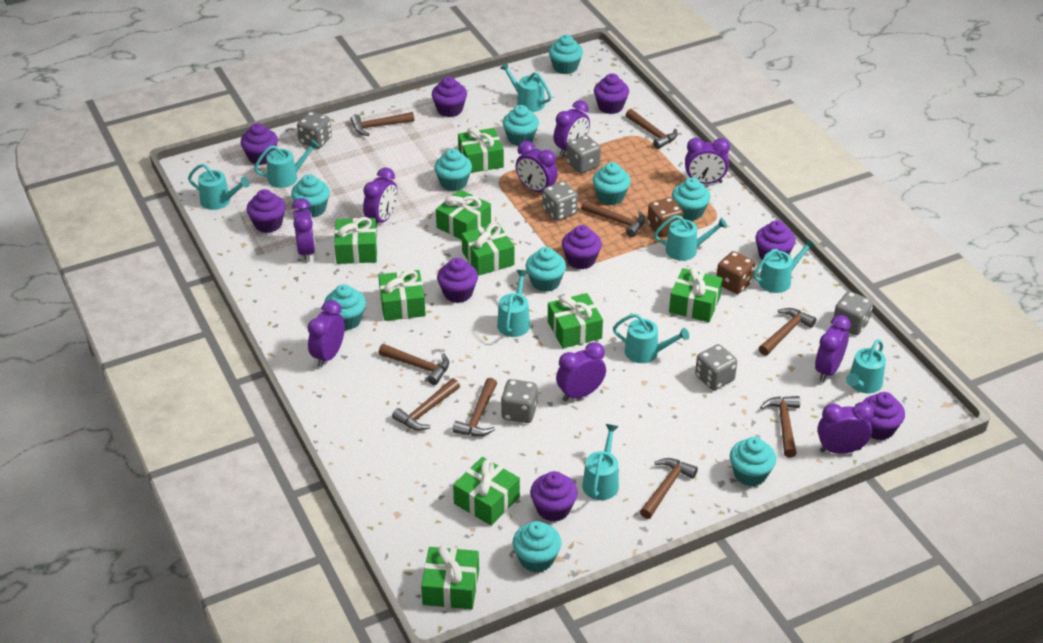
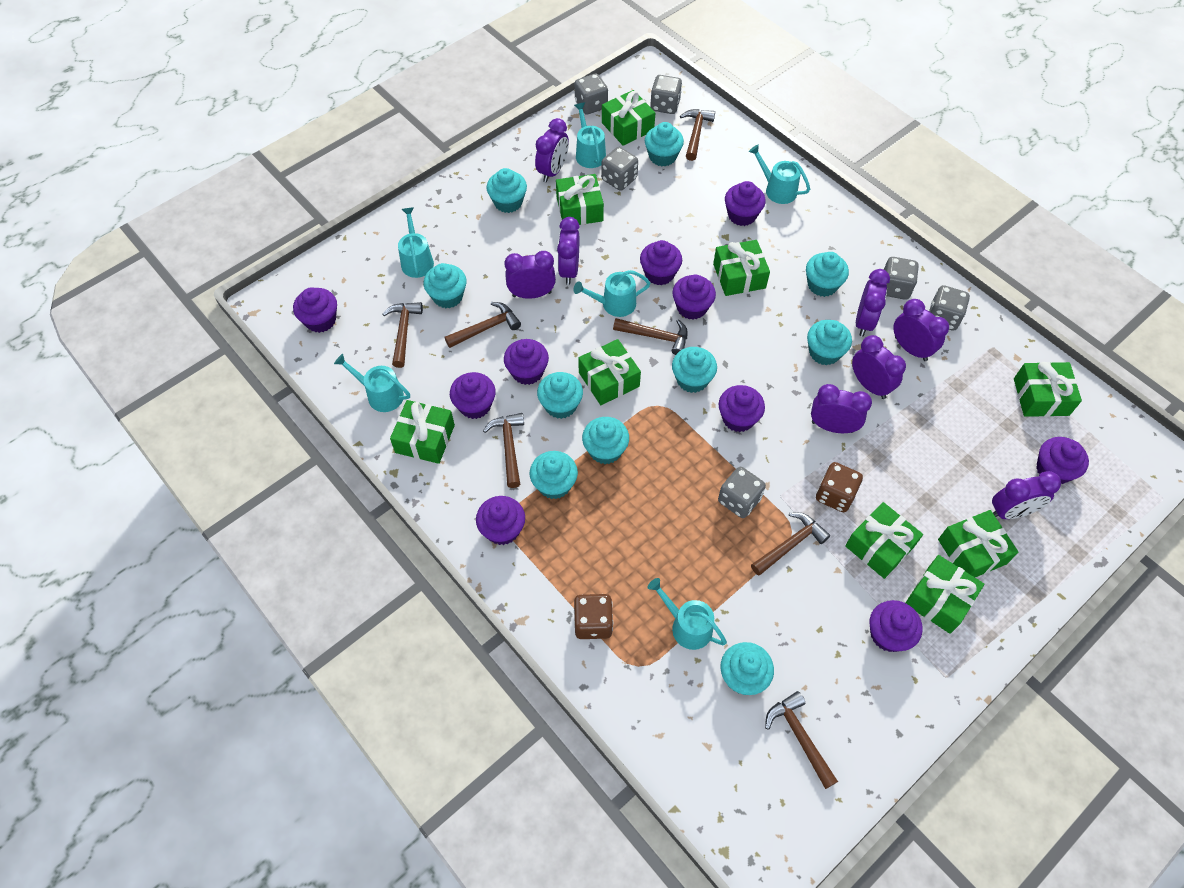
brown hammer: [350,112,414,136] [378,344,449,385] [392,378,460,431] [453,378,497,436] [581,200,645,237] [626,109,678,149] [640,458,698,519] [759,308,817,356] [760,396,800,457] = 9 -> [382,302,423,368] [445,302,521,348] [483,413,524,488] [613,318,688,355] [680,109,715,161] [751,512,830,576] [765,691,838,789] = 7
purple clock: [292,198,315,262] [308,300,345,367] [363,167,398,225] [515,141,558,192] [553,100,590,157] [556,342,606,401] [685,138,730,184] [815,315,851,382] [817,402,874,454] = 9 -> [504,251,556,299] [535,118,569,182] [557,217,580,285] [811,384,872,433] [852,335,906,399] [856,269,890,337] [893,299,949,361] [992,471,1061,519] = 8
purple cupcake: [241,123,278,165] [246,189,286,233] [432,77,467,117] [437,258,478,303] [530,471,578,522] [562,225,602,269] [594,73,629,114] [755,220,796,260] [863,392,905,440] = 9 -> [293,287,337,333] [450,372,496,419] [476,496,525,545] [504,339,549,385] [640,240,682,285] [672,275,716,320] [719,385,765,432] [725,181,766,226] [870,600,923,652] [1036,437,1089,484] = 10
turquoise watering can: [188,164,250,210] [254,139,320,188] [497,270,530,337] [500,62,551,112] [582,424,619,500] [613,314,689,363] [654,215,727,261] [753,238,816,293] [846,339,886,393] = 9 -> [334,354,410,412] [398,208,434,278] [573,270,650,317] [574,103,606,168] [648,578,727,650] [749,144,810,204] = 6

